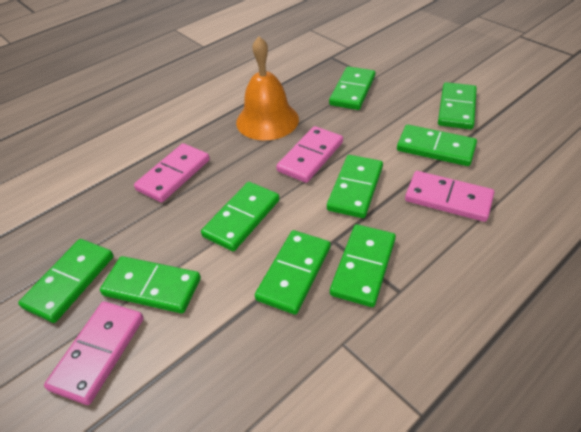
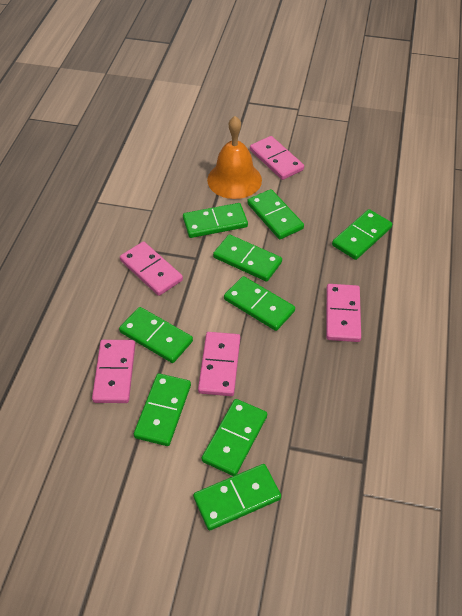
pink domino: [44,301,143,405] [134,143,210,203] [276,126,343,183] [405,171,494,222] = 4 -> [92,340,135,403] [120,241,183,296] [198,332,240,396] [250,136,304,180] [326,284,361,342] = 5

